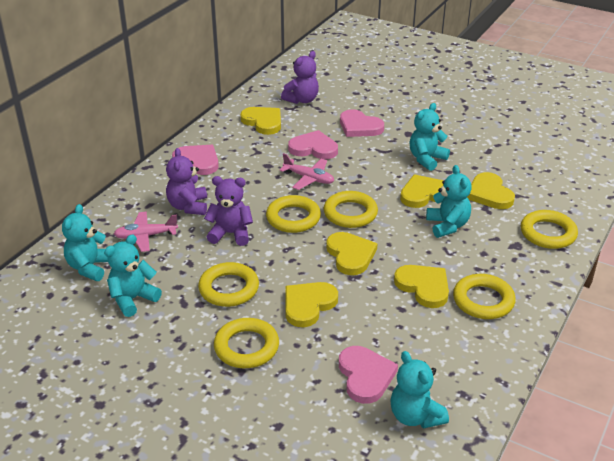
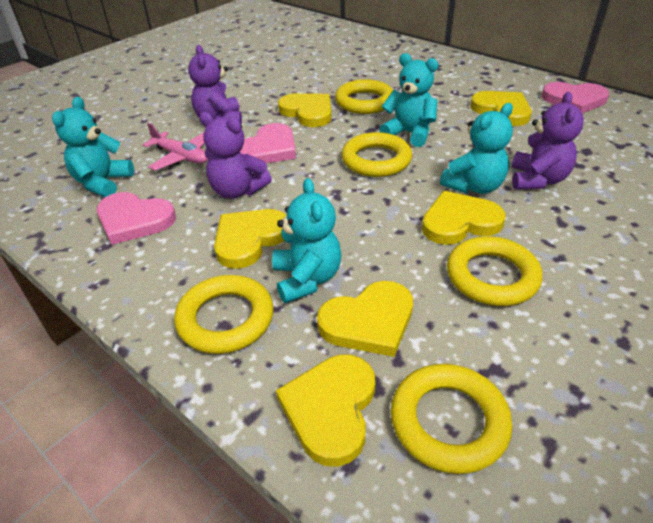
pink heart: [172,145,219,175] [288,130,338,159] [339,346,398,404] [340,109,384,137] = 4 -> [97,192,176,245] [240,123,296,163] [542,82,609,113] = 3
pink plane: [114,212,178,252] [279,153,334,190] = 2 -> [142,123,208,171] = 1
turquoise teddy bear: [62,204,108,281] [104,235,162,317] [390,351,449,429] [409,103,450,171] [426,165,472,238] = 5 -> [52,97,134,197] [272,178,342,303] [379,53,438,147] [440,103,513,194] = 4
yellow ring: [198,262,259,307] [214,318,279,368] [266,195,321,233] [324,191,378,228] [453,274,516,319] [521,210,578,249] = 6 -> [174,275,274,354] [335,79,393,114] [341,132,412,177] [391,364,512,474] [447,236,543,306] = 5

